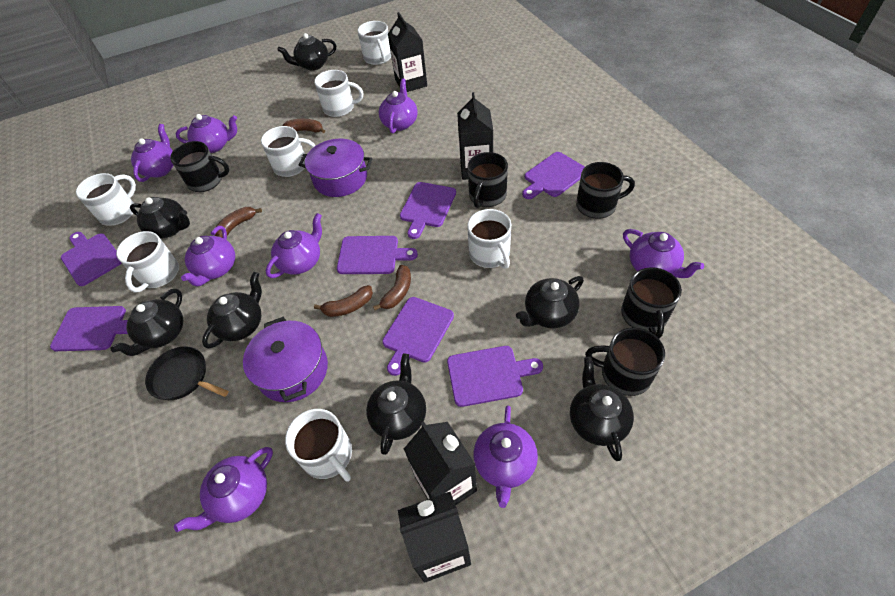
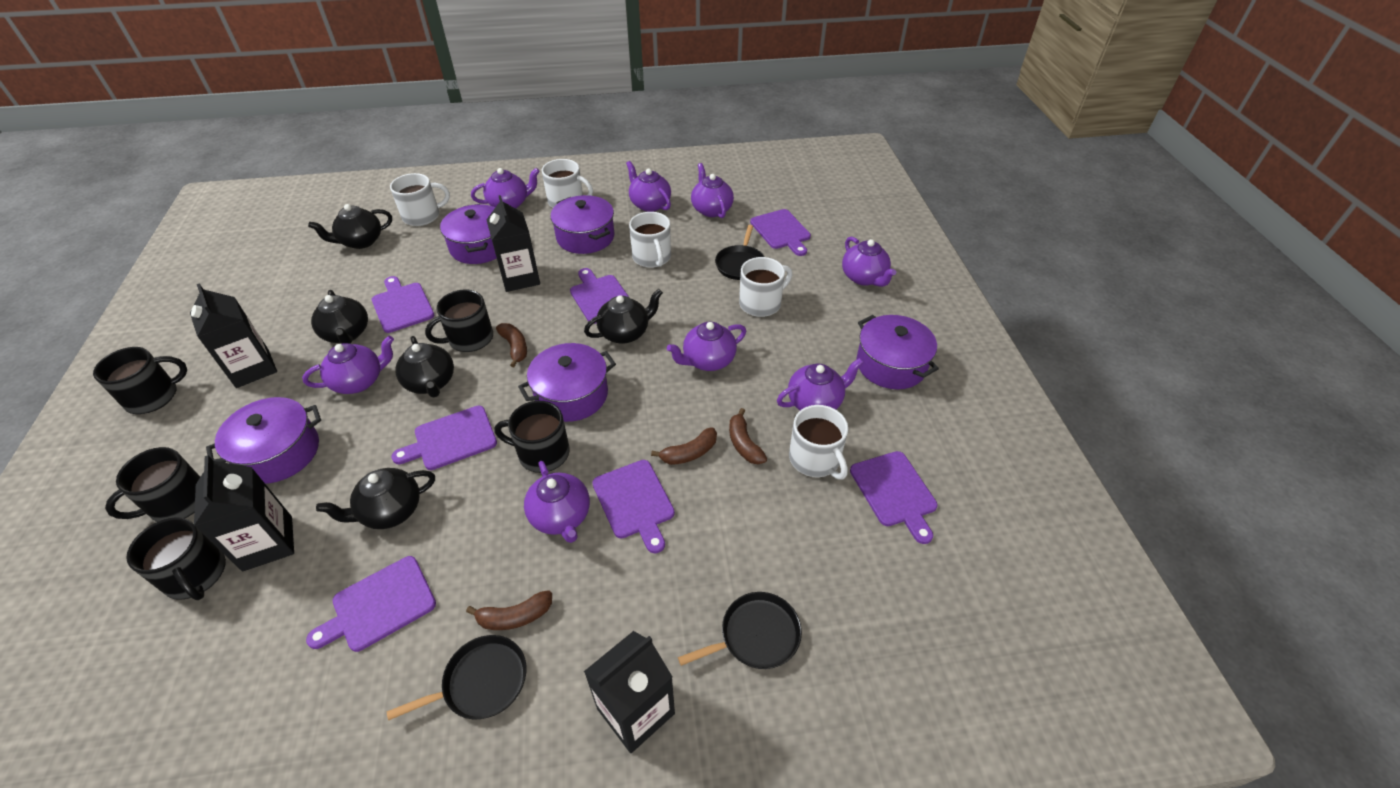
black pan: [145,346,229,400] = 1 -> [387,635,527,721] [678,592,802,669] [715,225,765,280] = 3
black teapot: [110,289,184,356] [130,197,190,238] [202,272,262,349] [277,33,336,71] [366,354,426,455] [516,276,584,328] [570,357,634,461] = 7 -> [308,204,392,249] [311,290,368,344] [316,468,435,529] [395,336,454,397] [584,289,663,344] = 5
purple pot: [243,317,328,402] [299,139,373,197] = 2 -> [206,397,321,484] [440,204,497,264] [518,343,616,422] [550,195,615,254] [857,315,939,389] = 5
white mug: [76,173,136,226] [116,231,179,292] [261,126,315,177] [285,409,352,482] [314,70,363,117] [358,21,391,65] [467,209,511,269] = 7 -> [390,173,450,226] [542,159,593,208] [629,212,671,268] [739,257,792,317] [789,405,848,480] = 5

